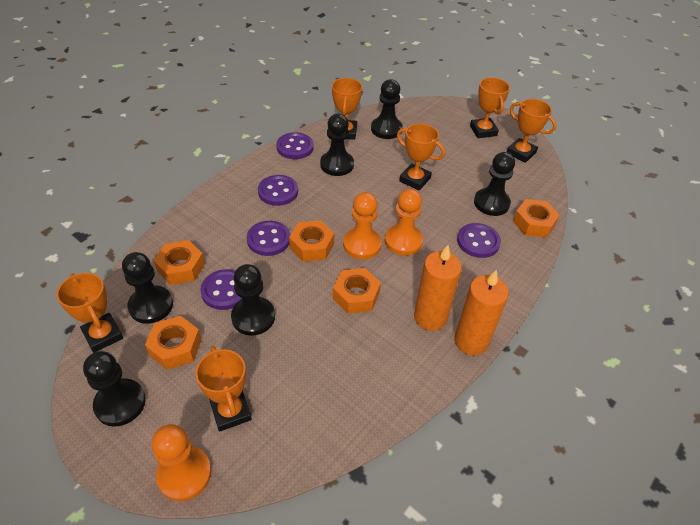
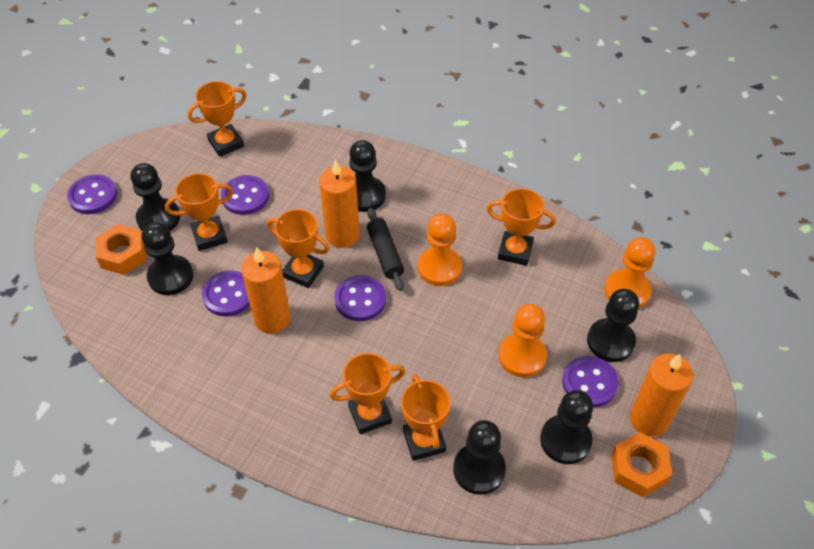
black rolling pin: none = 0 -> [367,208,404,291] = 1
orange candle: [414,245,462,331] [454,270,509,356] = 2 -> [241,247,291,334] [319,159,360,248] [630,354,693,437] = 3
orange nut: [145,316,201,370] [154,240,205,285] [289,220,334,262] [333,268,381,314] [513,199,560,238] = 5 -> [96,224,146,275] [611,432,672,497] = 2

